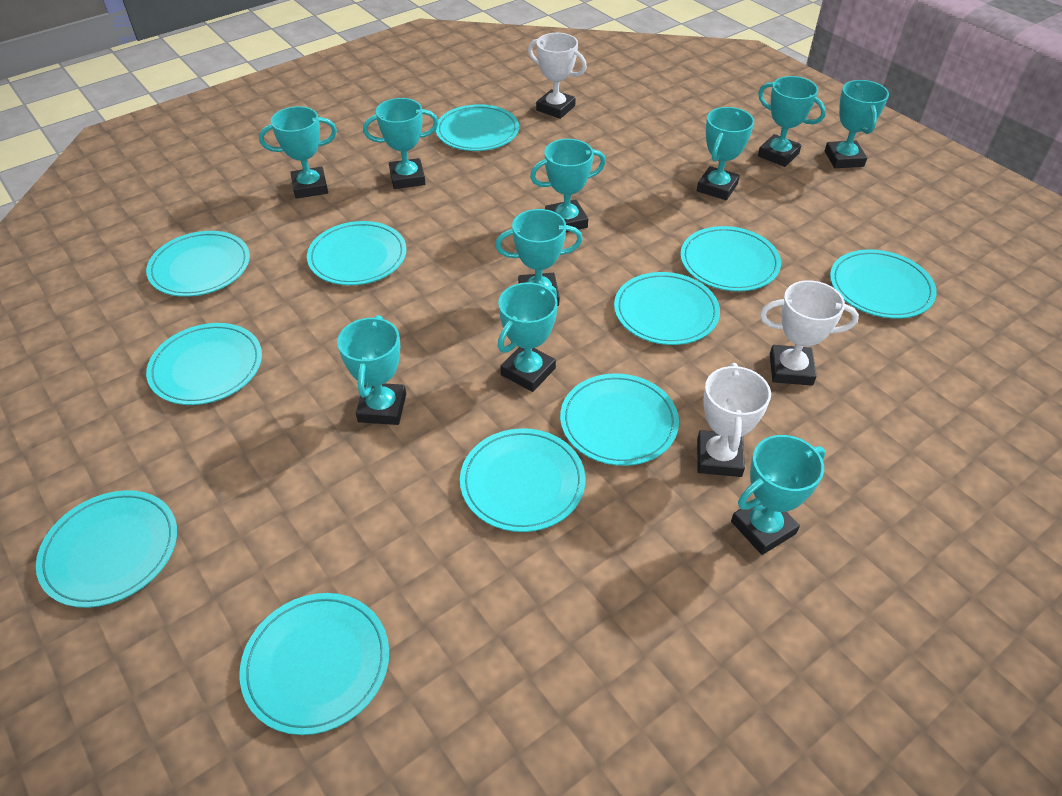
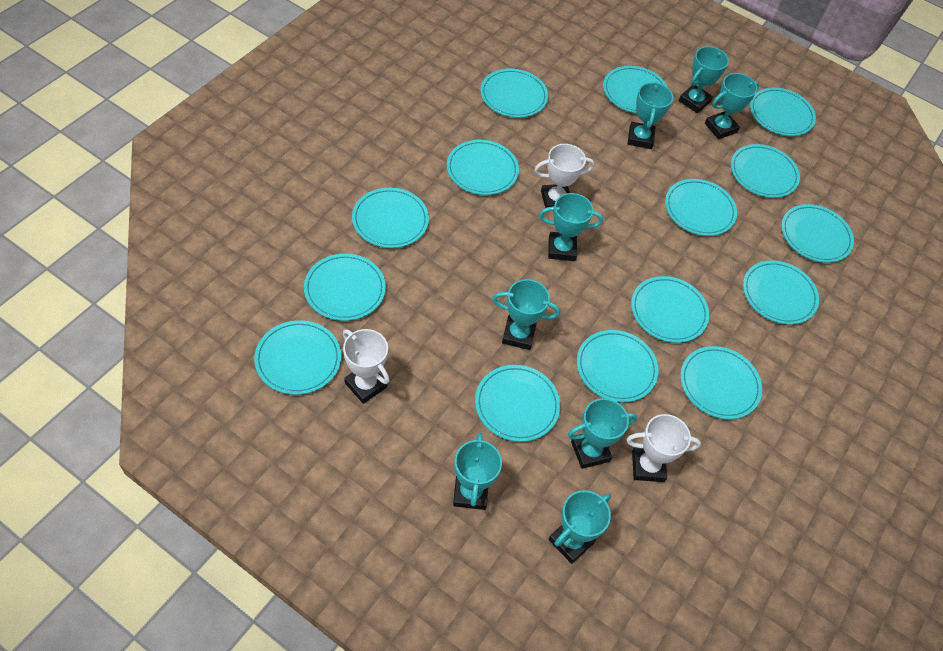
turquoise plate: [36,490,177,608] [146,231,250,297] [146,323,262,405] [240,593,389,735] [307,221,407,285] [436,104,519,151] [460,428,585,532] [560,373,679,466] [614,272,720,345] [680,226,781,291] [830,249,937,319] = 11 -> [254,320,341,395] [304,254,386,321] [352,188,429,248] [447,140,519,195] [475,365,560,442] [480,69,548,118] [577,330,659,402] [603,66,668,113] [631,276,709,343] [665,179,737,236] [681,346,762,419] [731,144,800,198] [743,260,819,325] [750,88,816,136] [781,204,854,263] = 15
turquoise trophy: [259,106,337,199] [337,315,406,425] [363,98,438,189] [495,209,583,306] [498,282,558,392] [530,139,606,232] [697,107,754,200] [731,435,826,555] [758,76,826,167] [825,80,889,168] = 10 -> [453,433,502,510] [493,279,560,350] [539,193,603,261] [549,490,611,564] [568,398,637,469] [628,82,673,149] [679,46,729,113] [705,73,759,139] = 8

